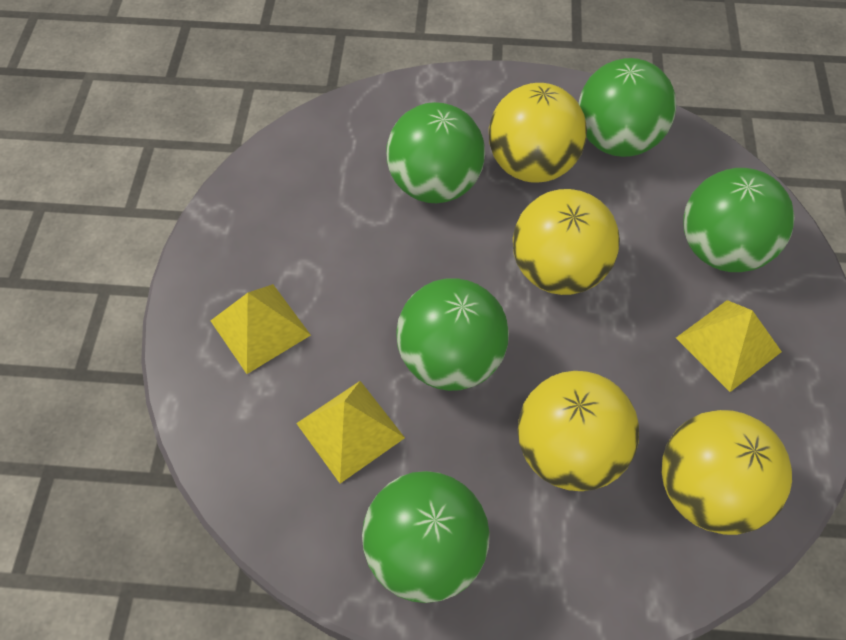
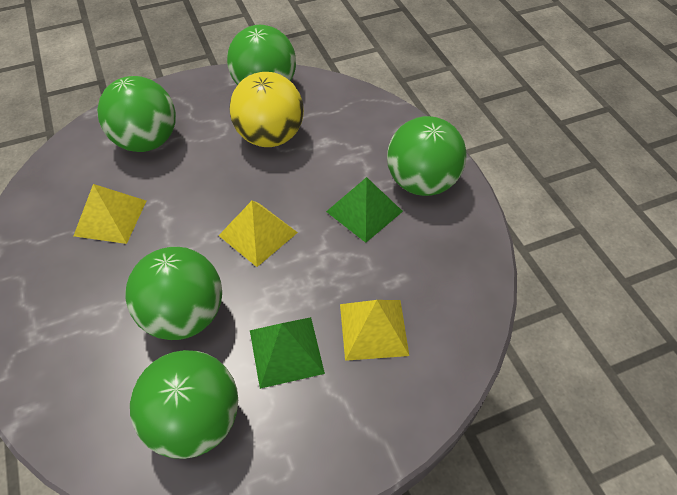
green pyramid: none = 0 -> [250,317,325,389] [326,177,403,243] = 2
yellow ball: [489,83,587,183] [513,189,620,295] [518,371,639,491] [662,410,792,535] = 4 -> [230,72,304,147] = 1

